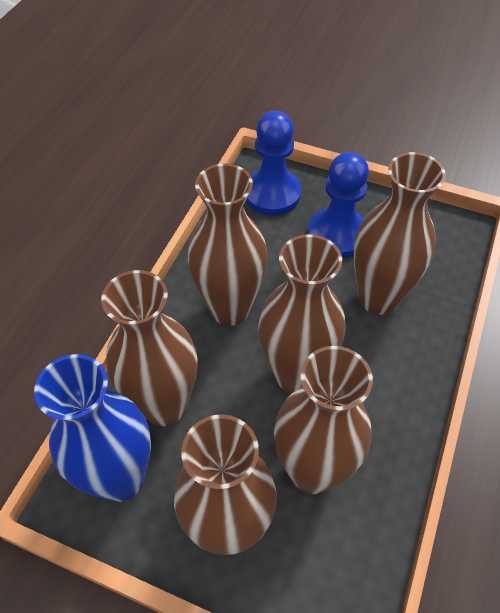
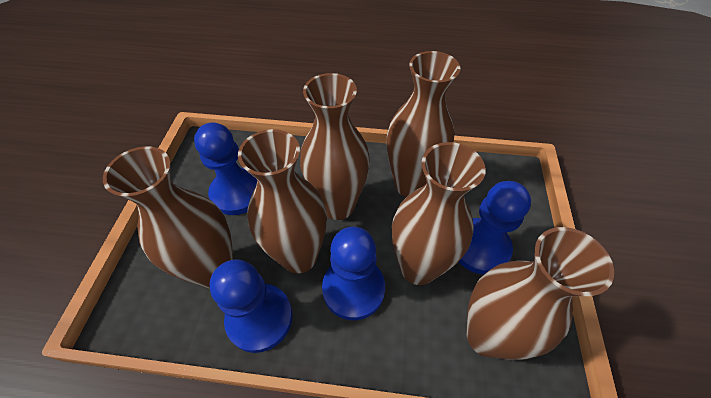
blue pawn: [246,111,301,216] [308,152,369,258] = 2 -> [194,122,257,215] [210,259,293,353] [322,227,385,320] [459,181,531,274] = 4
blue vase: [34,354,151,502] = 1 -> none = 0

